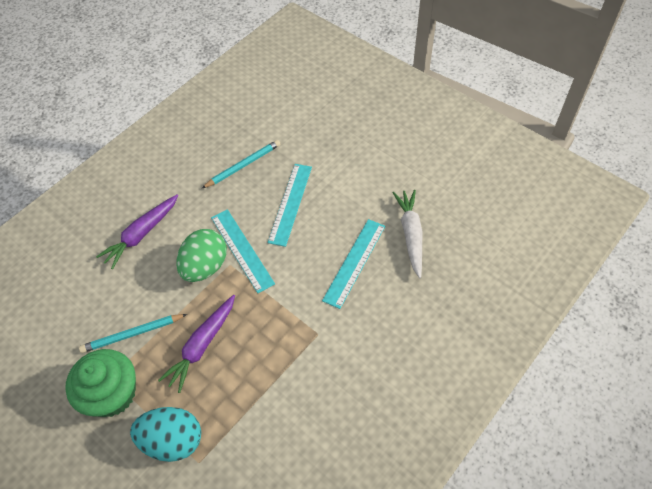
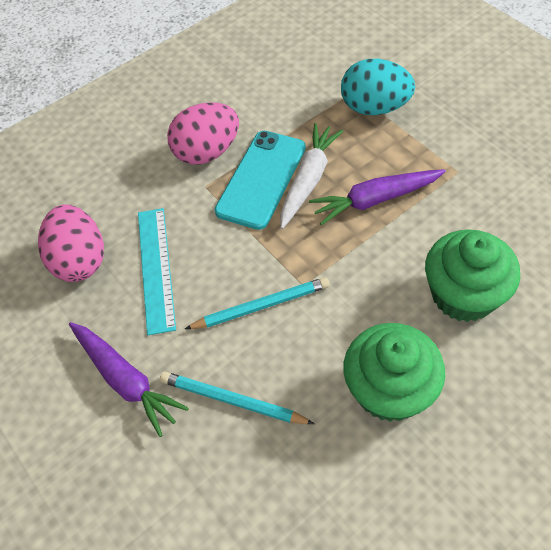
green cupcake: [65,349,136,417] = 1 -> [343,323,445,422] [425,229,520,322] = 2
green egg: [176,229,227,282] = 1 -> none = 0
pink egg: none = 0 -> [38,204,104,282] [167,102,239,165] = 2
turquoise phone: none = 0 -> [215,131,306,230] = 1
turquoise ruler: [211,209,275,293] [267,164,312,247] [322,219,385,309] = 3 -> [138,208,176,335] = 1

